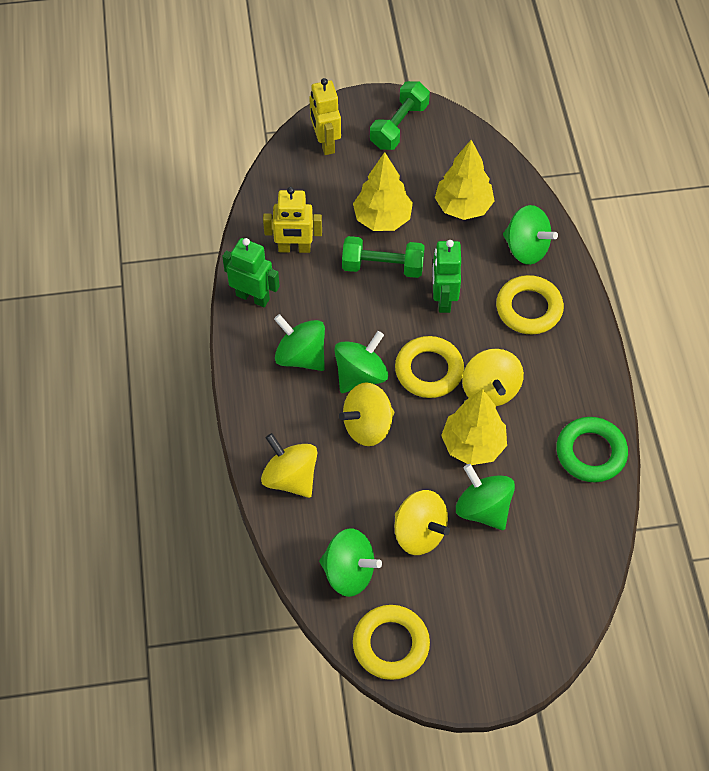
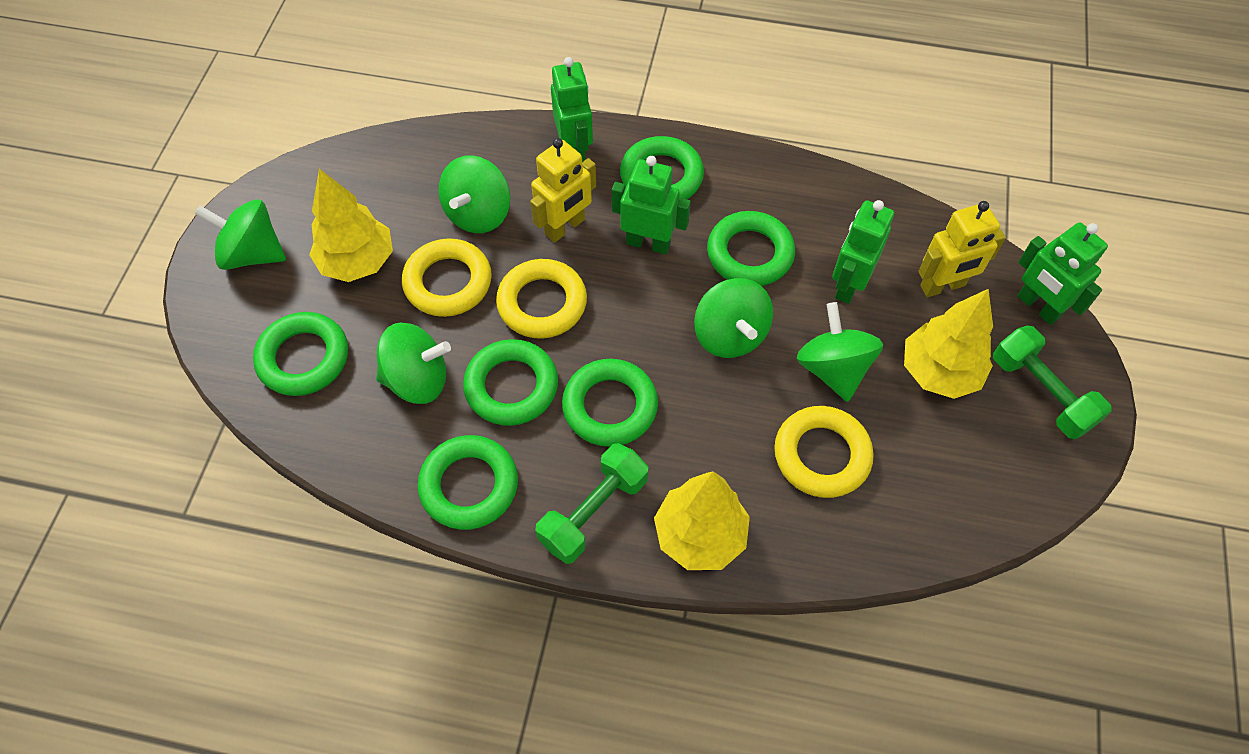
green ring: [556,417,628,482] = 1 -> [253,312,348,396] [418,435,518,530] [463,339,558,426] [562,359,658,447] [620,136,704,199] [707,211,795,286] = 6
green robot: [222,238,280,307] [432,240,461,313] = 2 -> [551,57,593,162] [612,156,691,254] [832,200,894,304] [1017,222,1108,325] = 4
yellow spinning top: [261,433,318,498] [339,382,394,446] [395,490,450,555] [462,349,524,406] = 4 -> none = 0

